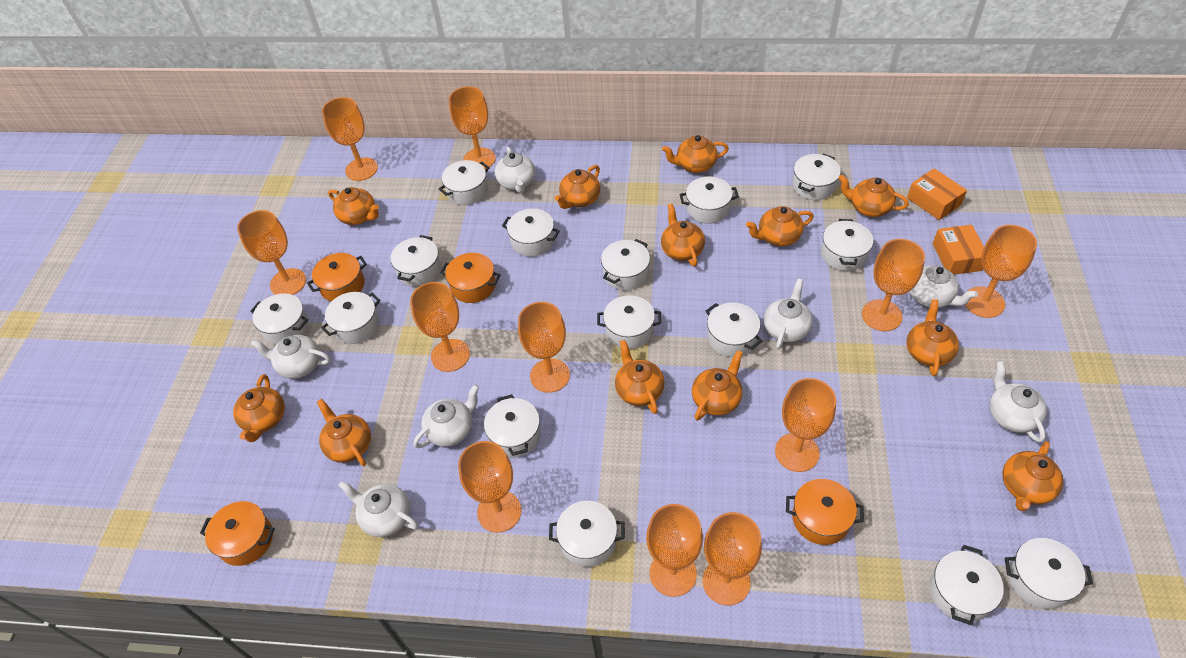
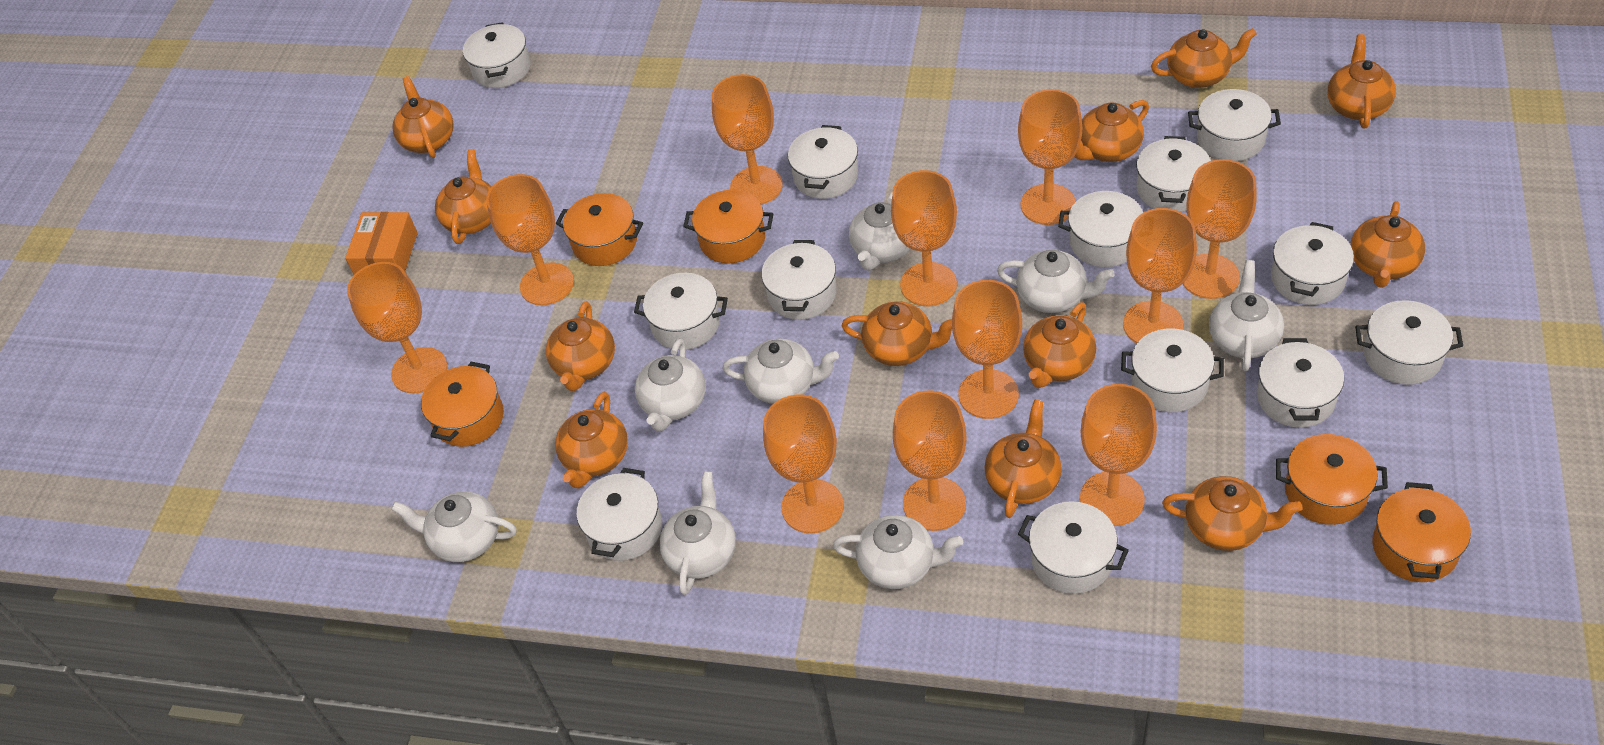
orange box: [907,169,967,220] [932,225,984,275] = 2 -> [345,212,418,274] = 1
orange pot: [200,501,275,566] [307,253,367,302] [440,253,501,303] [786,479,864,545] = 4 -> [421,362,504,447] [555,193,643,266] [683,190,774,264] [1276,434,1388,525] [1372,482,1471,582] = 5
white pot: [250,293,308,345] [321,292,380,344] [390,235,441,287] [439,160,490,205] [484,394,541,457] [502,209,560,257] [549,501,625,567] [597,295,661,349] [601,239,650,290] [680,176,739,224] [706,303,762,357] [793,153,841,200] [821,219,873,271] [929,545,1004,625] [1005,538,1093,609] = 15 -> [463,22,531,88] [577,468,662,561] [634,273,728,350] [761,240,836,320] [788,125,858,199] [1018,501,1129,594] [1058,191,1143,267] [1121,328,1224,412] [1136,136,1211,212] [1188,89,1281,161] [1257,338,1344,428] [1271,222,1354,305] [1355,300,1463,385] = 13
white teapot: [250,335,330,379] [338,481,418,537] [414,384,479,448] [495,147,535,193] [764,279,812,350] [910,265,978,308] [990,361,1047,443] = 7 -> [391,492,516,562] [635,338,706,432] [659,471,736,595] [722,338,839,404] [833,515,963,589] [849,191,910,271] [997,250,1115,313] [1209,260,1284,371] = 8

